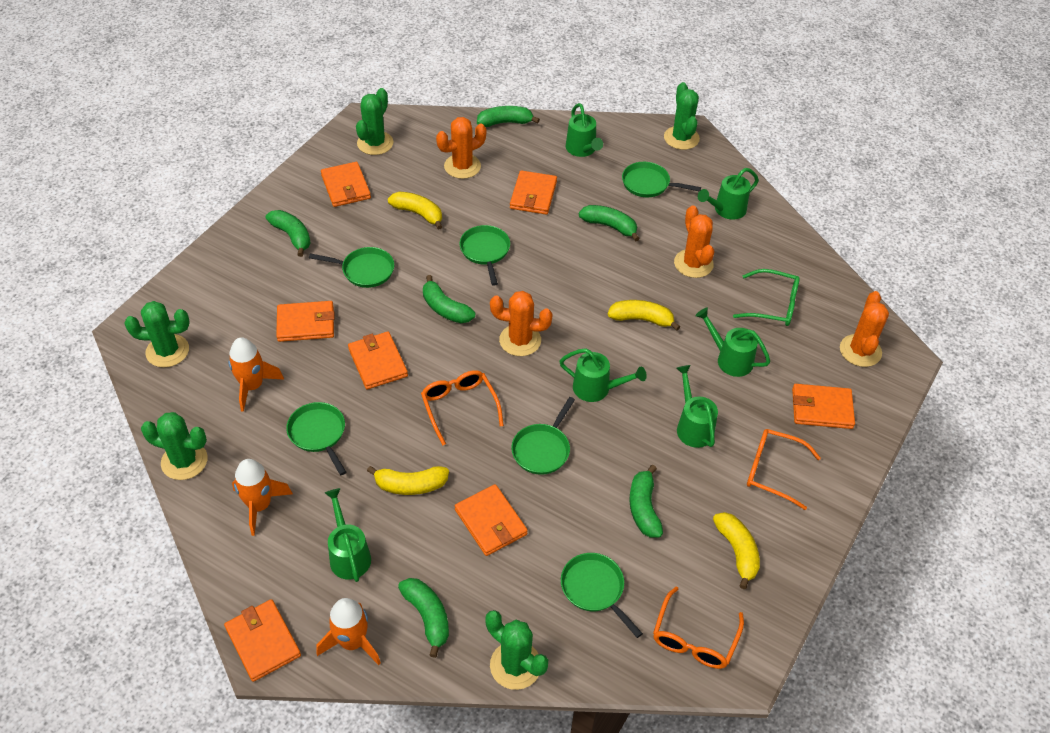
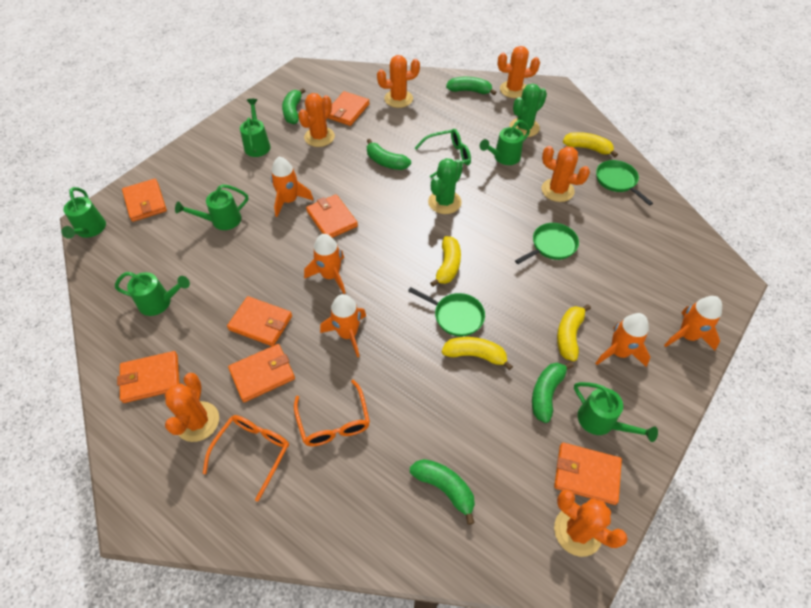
green banana: [266,210,310,257] [398,578,449,658] [423,275,475,323] [477,106,540,127] [579,205,640,241] [629,465,663,538] = 6 -> [282,88,305,124] [367,139,411,170] [410,459,475,525] [446,77,497,95] [532,362,574,423] = 5
green cactus: [124,301,190,368] [141,412,208,480] [356,88,394,155] [485,610,548,690] [664,82,700,150] = 5 -> [428,158,463,214] [510,84,547,137] = 2
green pan: [286,402,346,475] [309,247,394,288] [459,225,510,286] [511,397,575,475] [561,553,643,638] [622,162,701,197] = 6 -> [408,287,485,337] [515,223,579,264] [596,160,653,206] = 3
orange cactus: [436,117,487,179] [490,291,553,356] [674,205,714,278] [840,291,889,367] = 4 -> [165,373,219,442] [298,93,335,147] [377,55,420,108] [498,46,540,98] [542,146,590,202] [554,490,628,557] = 6
orange glasses: [421,370,504,445] [653,586,744,669] [747,429,821,510] = 3 -> [203,415,289,502] [294,380,370,446] = 2
orange rocket: [228,337,284,412] [232,459,293,536] [316,598,381,665] = 3 -> [271,156,314,217] [304,234,345,294] [320,294,366,358] [595,313,651,367] [664,296,722,351] = 5

